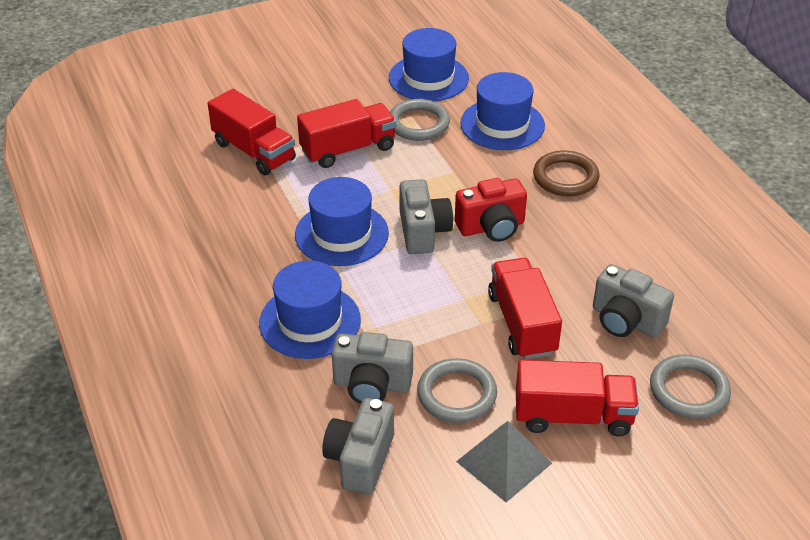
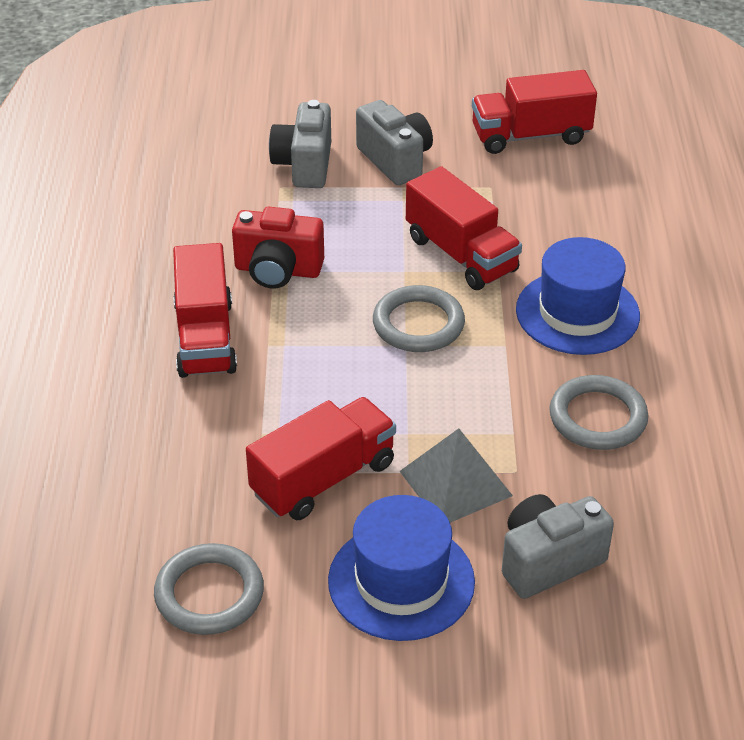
blue hat: [259,260,361,359] [295,177,389,266] [389,28,469,101] [460,72,545,150] = 4 -> [328,495,475,641] [516,237,640,355] = 2
brown ring: [533,150,599,196] = 1 -> none = 0
grey camera: [322,398,394,495] [332,332,413,404] [400,179,453,254] [593,264,674,338] = 4 -> [269,100,331,188] [356,100,433,185] [502,494,614,599] = 3

